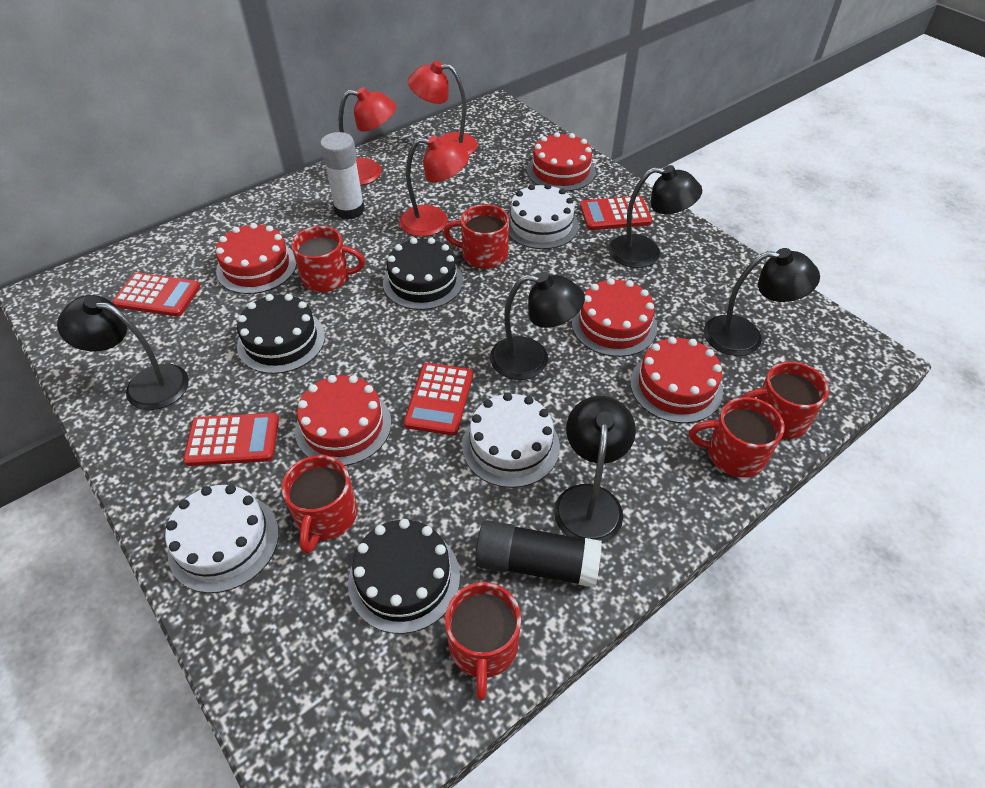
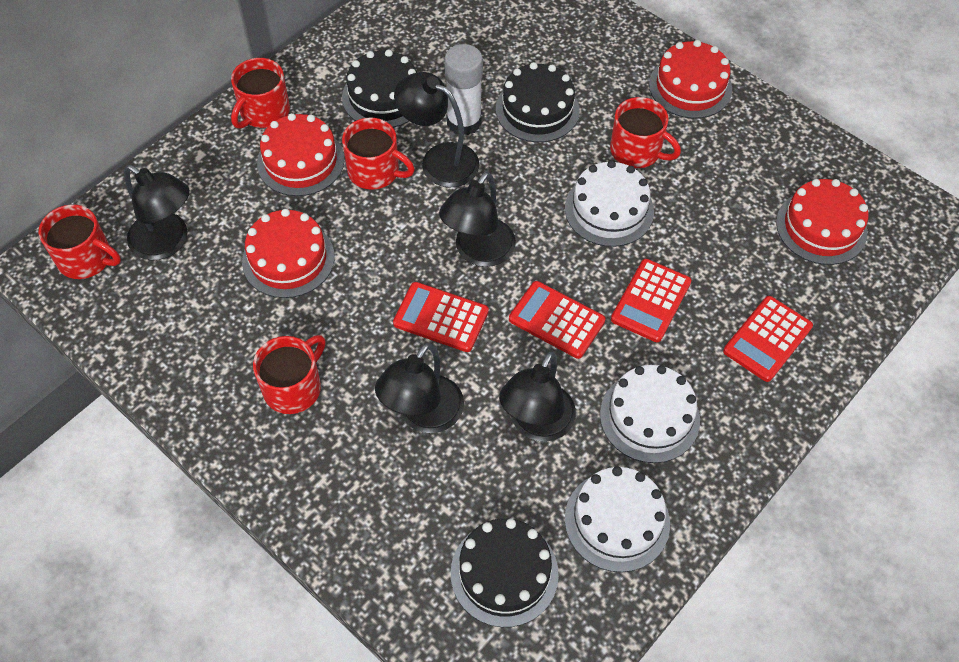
black glue stick: [475,520,602,588] = 1 -> none = 0
red cake: [216,223,297,294] [295,375,391,466] [527,132,596,192] [572,278,657,357] [630,337,723,423] = 5 -> [242,209,335,298] [257,113,344,196] [649,40,732,118] [776,179,869,265] = 4
red lamp: [339,87,396,185] [399,135,469,237] [408,61,478,155] = 3 -> none = 0
red mug: [282,455,357,554] [291,226,365,292] [443,204,509,269] [445,582,521,701] [689,397,785,478] [741,361,829,439] = 6 -> [39,204,121,279] [231,58,290,129] [253,335,326,414] [342,117,415,190] [610,97,681,168] = 5

